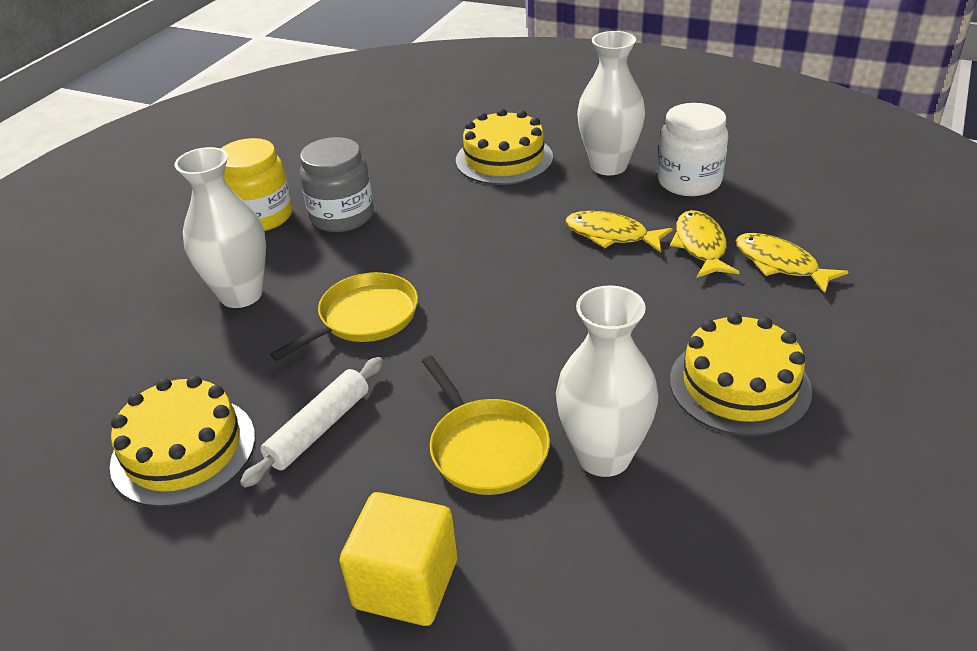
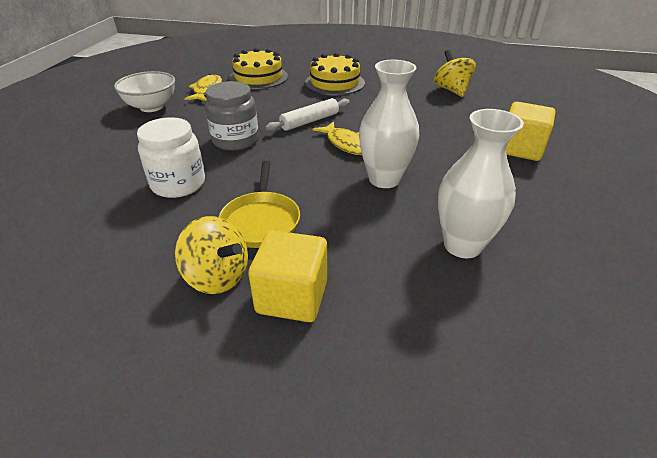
white bowl: none = 0 -> [114,71,175,112] = 1
white vase: [174,147,266,308] [556,285,659,477] [577,31,645,175] = 3 -> [359,60,419,188] [438,109,524,258] = 2
yellow cake: [110,375,255,507] [456,109,553,185] [670,312,812,436] = 3 -> [229,48,288,89] [305,52,365,95] = 2
yellow cube: [339,492,457,626] = 1 -> [248,230,327,322] [506,102,555,161] = 2
yellow fish: [565,211,673,252] [670,210,740,278] [736,233,849,293] = 3 -> [184,74,222,101] [313,121,362,155] = 2
yellow jar: [220,138,293,231] = 1 -> none = 0
yellow pan: [270,272,418,361] [422,356,550,495] = 2 -> [219,161,300,248] = 1
yellow spinning top: none = 0 -> [175,216,248,294] [434,50,476,97] = 2

